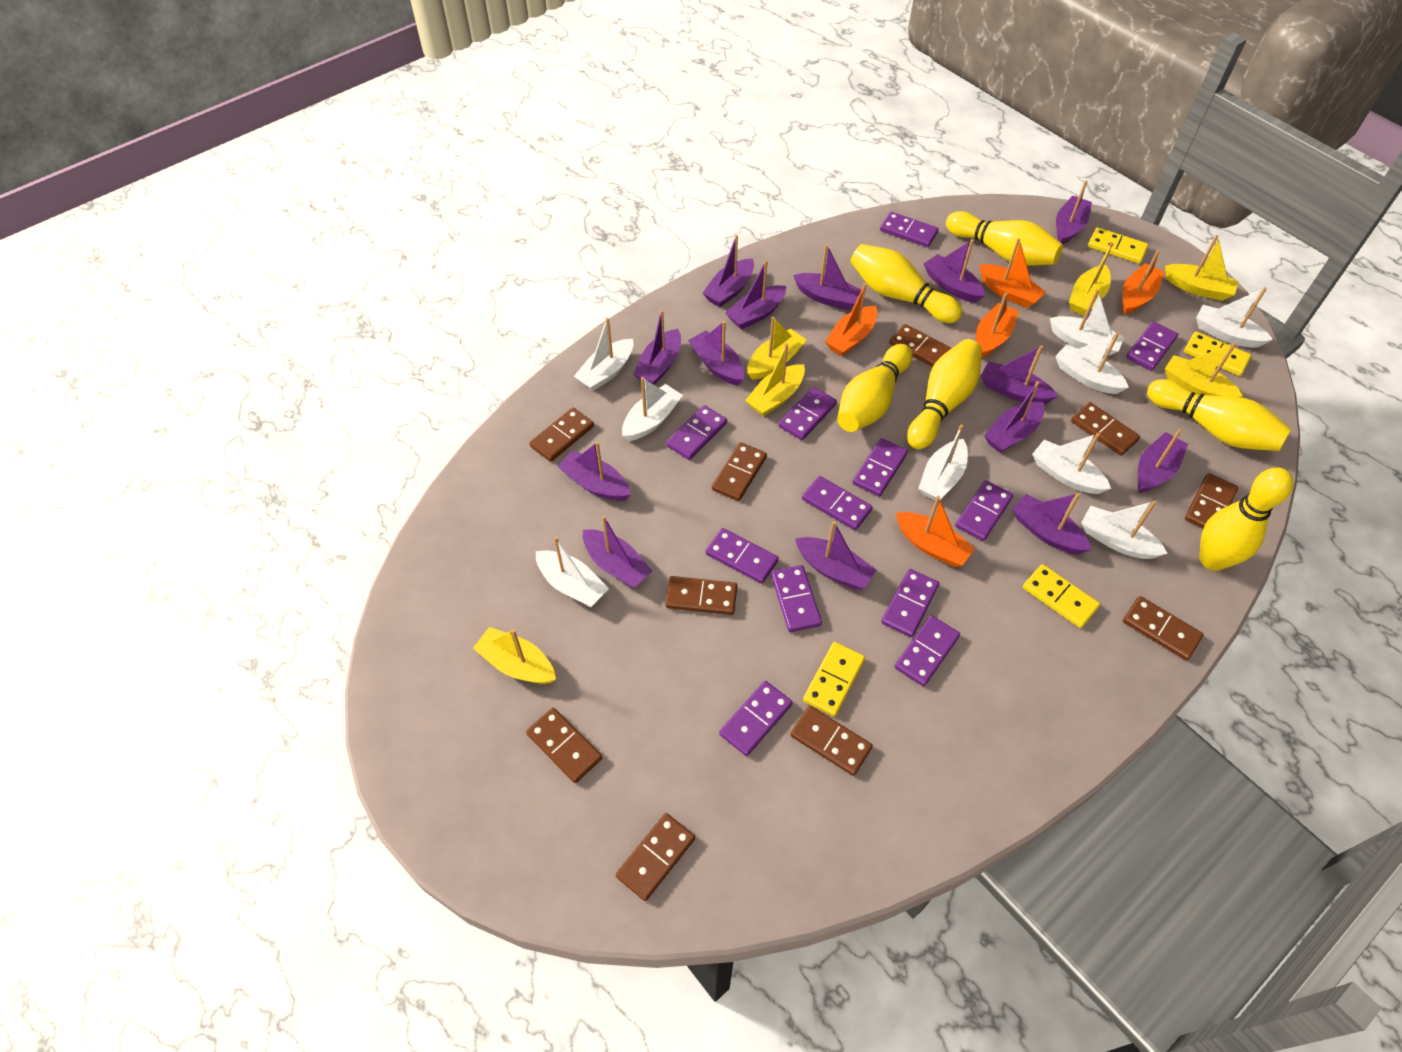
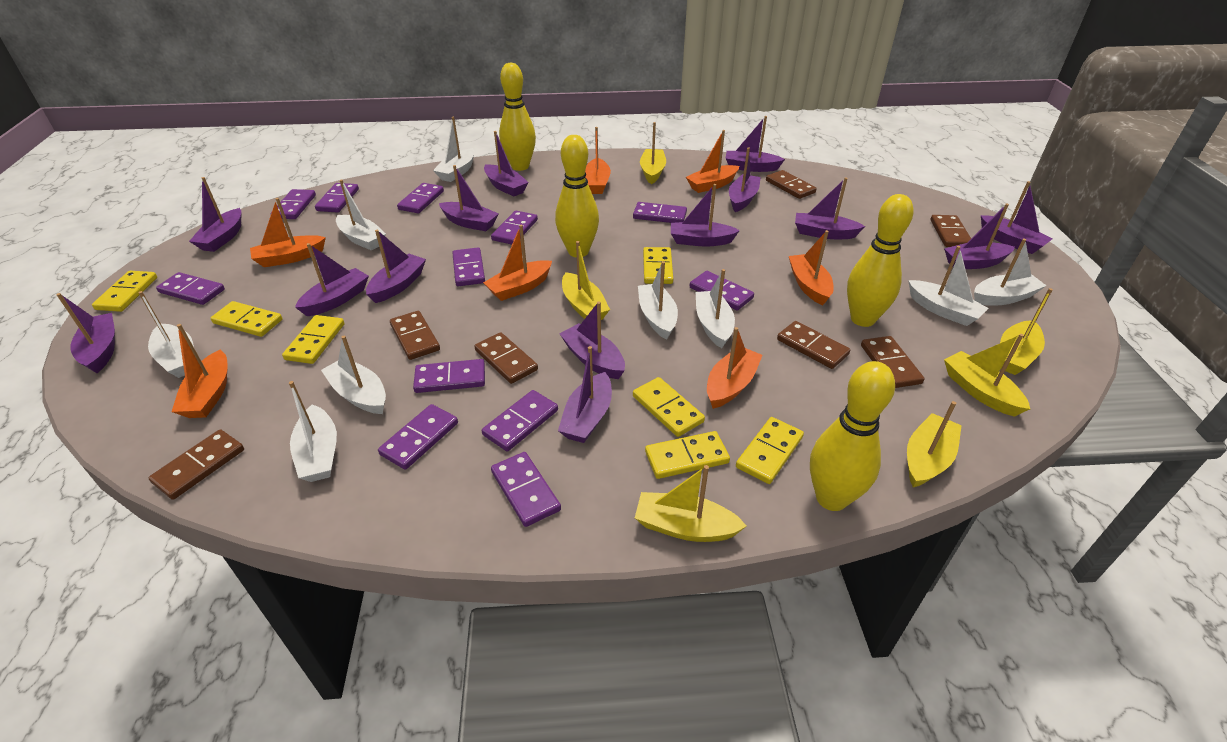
brown domino: [526,708,602,783] [529,408,594,462] [616,813,695,901] [666,576,737,615] [712,442,767,501] [790,706,873,776] [889,324,952,367] [1071,402,1140,456] [1123,596,1204,660] [1185,473,1238,528] = 10 -> [149,429,244,500] [390,311,440,360] [474,332,538,384] [766,170,817,199] [777,321,850,369] [861,336,925,388] [930,215,971,247] = 7
orange boat: [825,283,878,356] [895,496,975,567] [976,292,1019,358] [979,238,1046,308] [1122,250,1165,315] = 5 -> [172,324,228,418] [250,198,326,267] [483,225,552,301] [585,127,611,194] [686,130,739,193] [707,327,763,409] [789,230,834,305] = 7
yellow bowling pin: [837,344,912,432] [851,244,962,323] [907,339,982,449] [946,211,1063,266] [1147,379,1291,451] [1200,467,1293,571] = 6 -> [499,63,536,171] [555,135,599,257] [810,361,895,511] [847,194,914,327] = 4
yellow domino: [803,642,865,717] [1023,564,1100,628] [1088,227,1148,264] [1184,331,1251,376] = 4 -> [92,271,157,312] [211,301,282,337] [282,315,344,364] [633,377,705,437] [643,247,673,284] [645,431,730,479] [736,417,804,484] = 7

